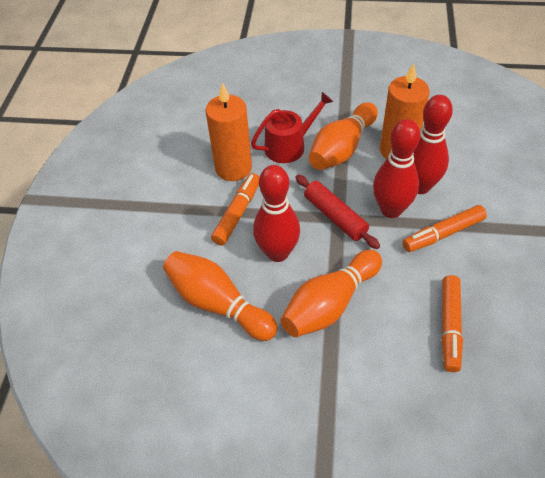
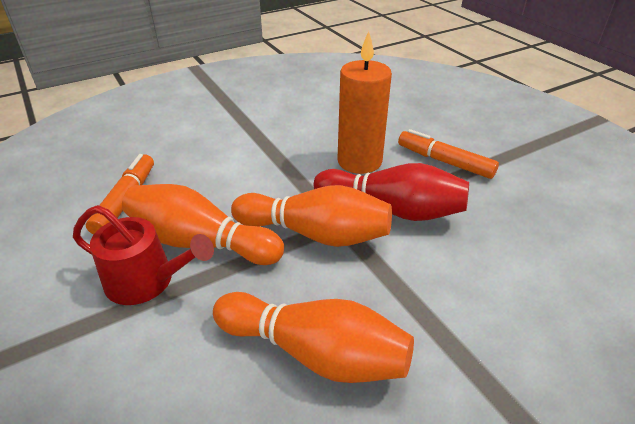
orange candle: [205,82,252,181] [380,63,430,159] = 2 -> [338,31,392,174] = 1
orange marker: [211,173,259,246] [403,205,487,252] [442,275,463,372] = 3 -> [86,154,154,235] [398,129,499,179] = 2
red bowling pin: [253,165,300,262] [373,119,420,218] [413,95,453,194] = 3 -> [314,163,469,221] = 1
red rolling pin: [296,175,380,249] = 1 -> none = 0

